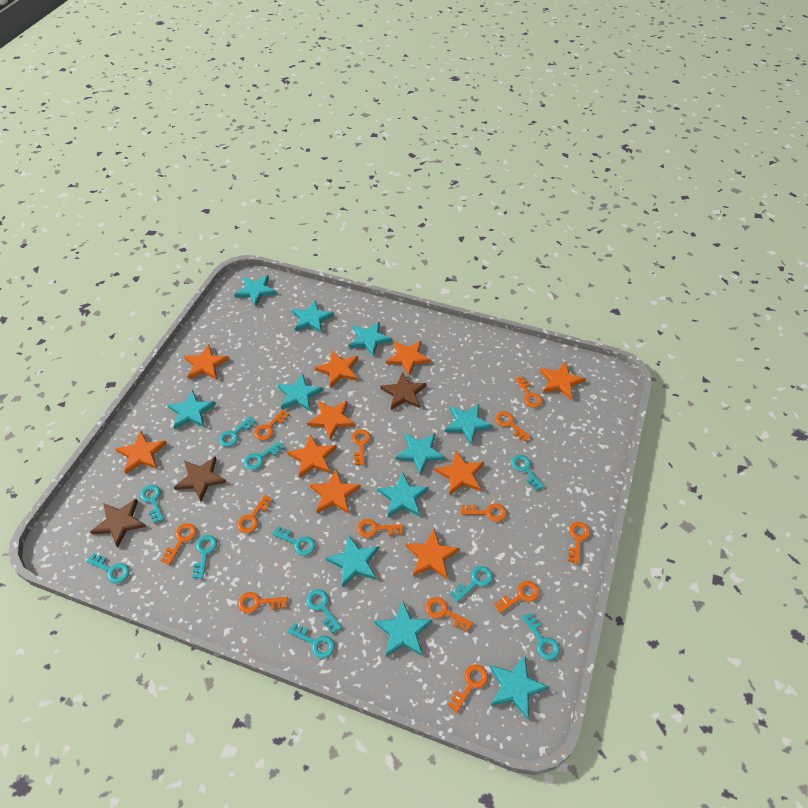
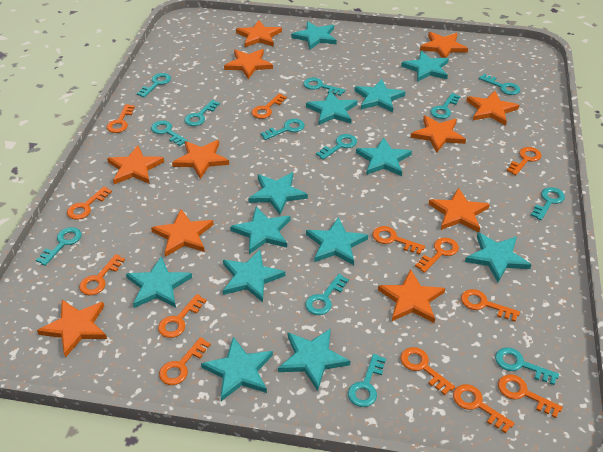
brown star: [90,499,146,548] [174,456,227,501] [380,372,427,410] = 3 -> none = 0
orange star: [116,431,167,474] [184,345,230,380] [287,434,337,478] [307,401,355,440] [309,469,361,514] [315,350,358,387] [386,341,431,375] [406,529,460,579] [435,451,484,495] [540,362,586,400] = 10 -> [37,300,107,358] [107,145,164,184] [151,209,214,257] [172,140,229,179] [224,49,273,79] [236,20,282,47] [378,269,445,323] [411,115,466,153] [420,32,468,58] [429,188,490,232] [466,91,519,126] = 11
turquoise key: [86,553,130,583] [140,485,164,523] [192,535,217,579] [219,416,256,447] [244,441,284,470] [272,526,315,556] [288,623,335,659] [306,589,342,634] [451,566,493,602] [511,455,544,491] [522,612,560,660] = 11 -> [36,227,82,266] [137,73,171,98] [151,121,188,146] [184,100,220,126] [261,119,305,140] [303,78,345,96] [305,274,349,315] [316,134,357,160] [348,354,386,407] [431,93,461,119] [479,74,520,95] [495,347,559,385] [531,187,565,220] = 13
turquoise star: [167,390,216,429] [234,275,277,306] [277,374,324,411] [292,300,334,333] [326,535,379,587] [349,322,392,357] [374,601,432,657] [377,472,429,517] [395,433,445,475] [445,404,493,445] [490,656,549,719] = 11 -> [126,256,192,308] [201,337,273,401] [223,250,285,302] [230,207,290,254] [248,172,308,215] [278,328,350,391] [291,21,337,50] [306,91,358,125] [306,217,368,265] [354,79,405,113] [356,137,412,176] [401,51,449,82] [465,232,531,282] = 13

